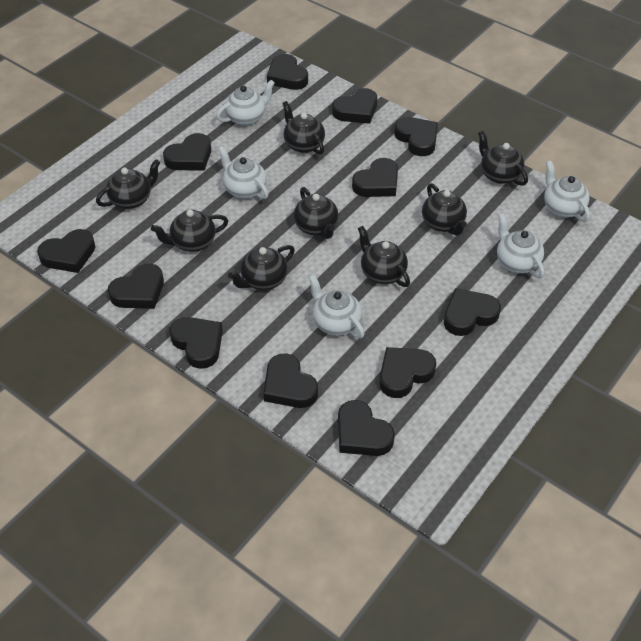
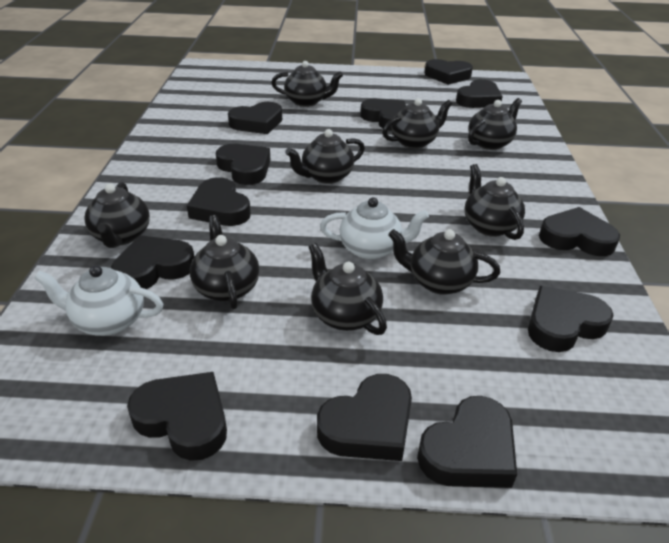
black teapot: [96,159,160,209] [151,210,228,252] [228,245,295,290] [282,101,325,155] [294,187,339,239] [358,226,410,287] [422,183,467,236] [478,131,528,186] = 8 -> [84,182,150,248] [190,215,259,309] [271,61,343,107] [285,129,365,184] [309,243,387,335] [383,98,452,149] [388,229,500,295] [464,164,525,240] [468,98,522,150] = 9
white teapot: [216,80,275,125] [218,146,268,199] [308,274,364,338] [497,213,545,278] [544,161,590,222] = 5 -> [34,265,163,336] [320,197,429,260] = 2

